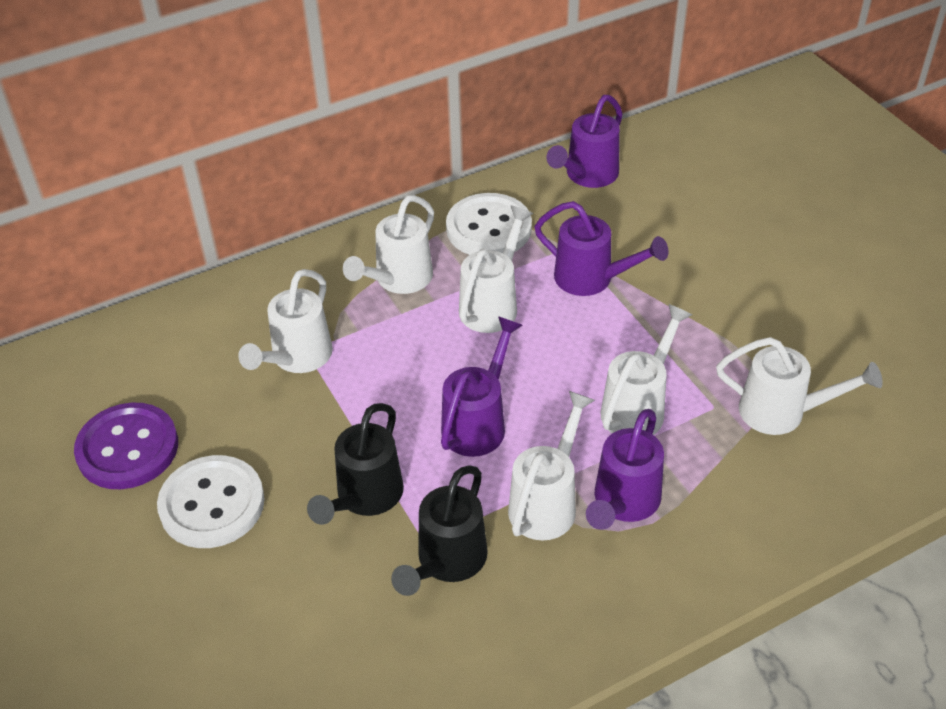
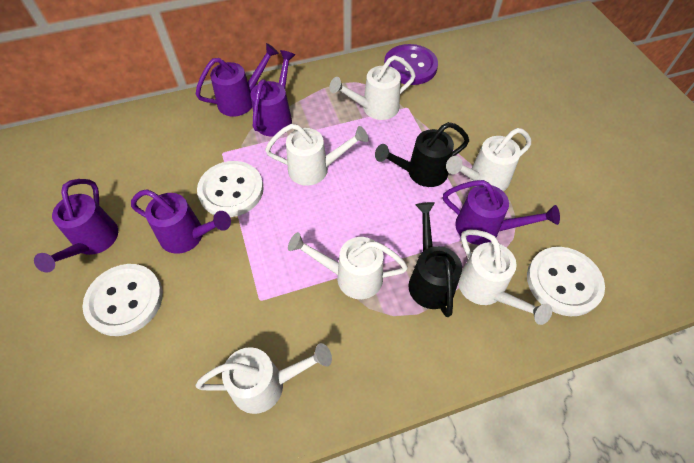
purple watering can: [441,316,522,457] [534,201,669,296] [547,95,623,188] [586,409,664,530] = 4 -> [34,179,118,273] [131,189,231,254] [195,43,279,116] [251,50,295,137] [443,180,560,245] = 5
white button: [157,455,265,548] [446,193,532,255] = 2 -> [82,264,163,336] [197,161,264,217] [527,247,605,316] = 3

